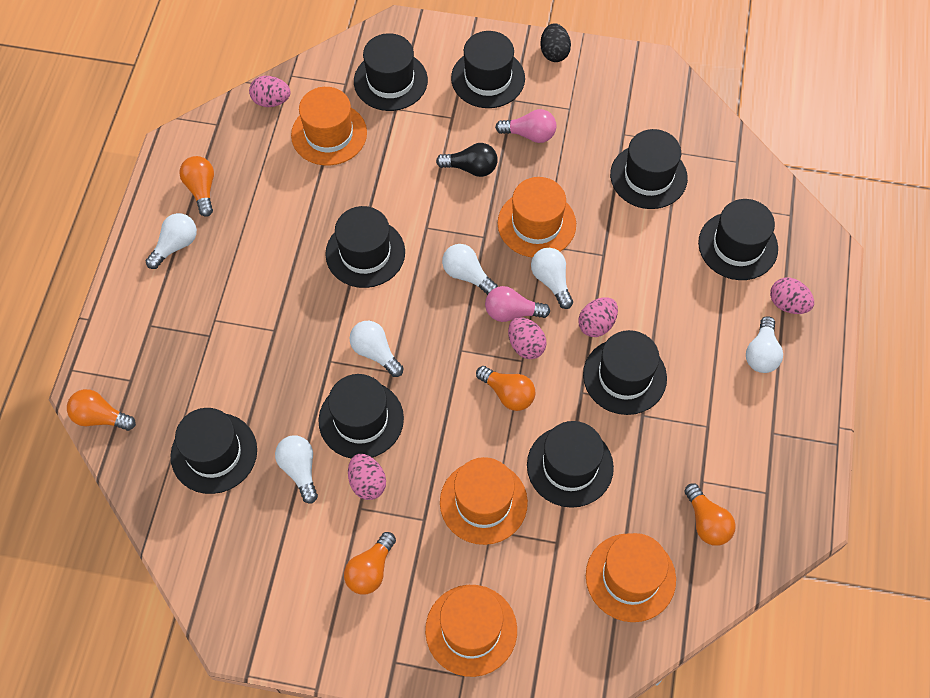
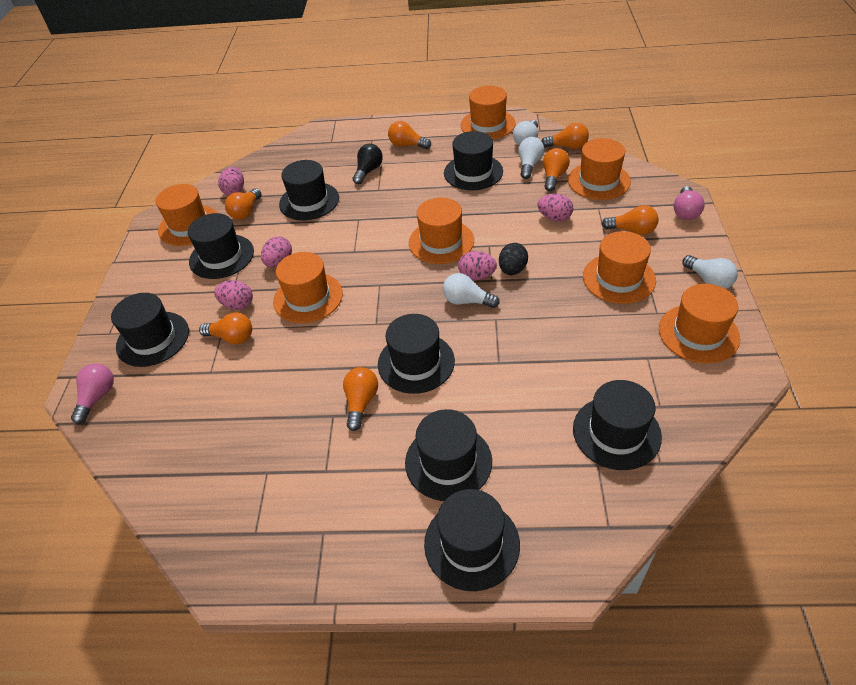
black hat: [171,408,257,494] [318,374,404,459] [325,206,405,288] [354,33,428,111] [451,31,525,108] [527,421,614,508] [583,330,667,415] [610,129,688,209] [698,199,778,280] = 9 -> [111,293,189,367] [188,213,254,279] [279,160,339,220] [378,314,455,394] [405,409,492,501] [424,489,520,591] [444,131,503,190] [573,380,662,470] = 8
orange hat: [291,87,367,165] [425,585,517,677] [440,457,528,545] [497,177,576,257] [586,533,676,622] = 5 -> [156,184,217,246] [273,252,343,323] [409,197,474,264] [461,86,516,139] [568,138,631,200] [583,231,656,304] [659,284,740,363] = 7
orange light bulb: [67,389,136,431] [179,156,214,217] [344,532,396,595] [476,366,535,411] [684,484,736,546] = 5 -> [199,313,252,345] [225,188,261,220] [343,367,378,431] [388,121,431,149] [541,123,589,149] [543,148,570,191] [602,205,659,235] = 7
white light bulb: [146,213,197,269] [275,436,318,504] [349,321,404,377] [442,244,498,295] [531,248,573,309] [746,316,783,373] = 6 -> [443,273,500,308] [513,120,538,145] [518,137,544,179] [682,255,738,289] = 4

